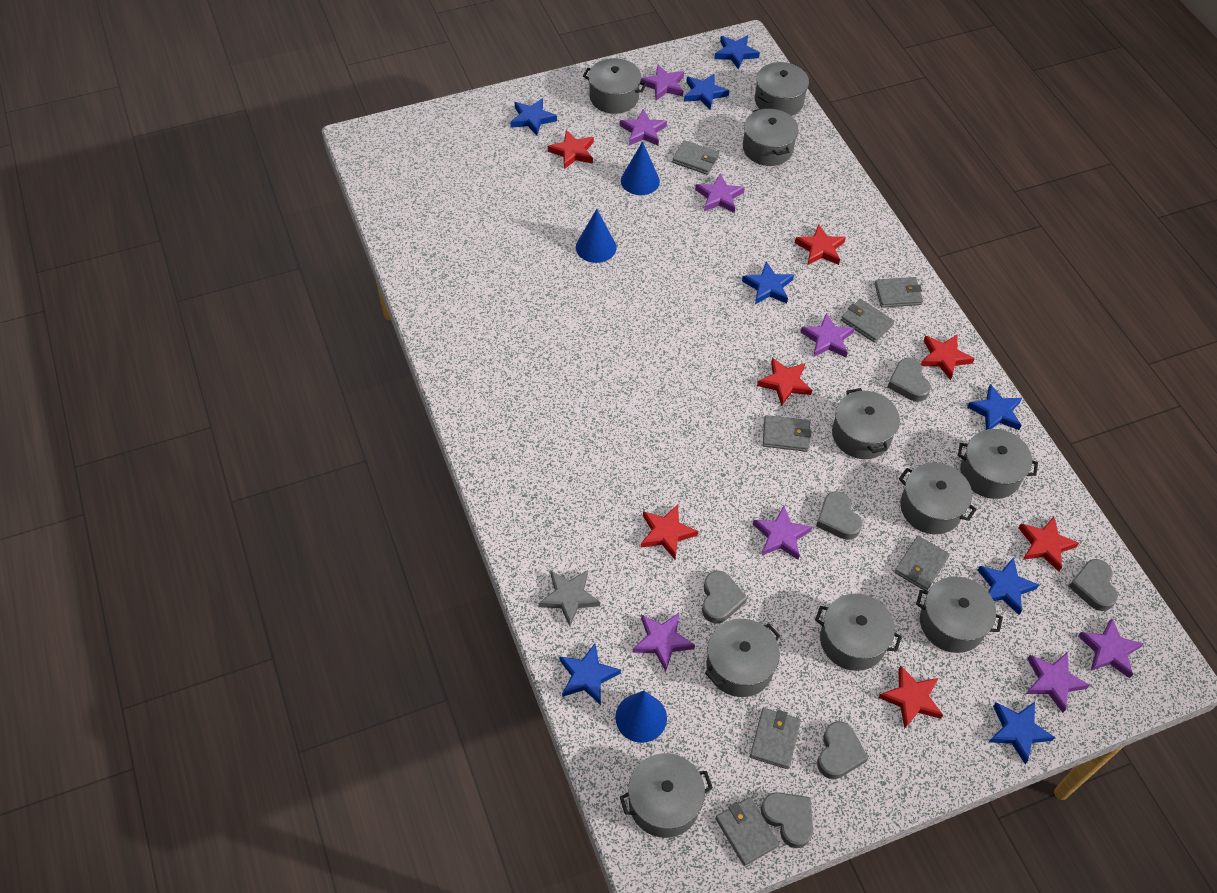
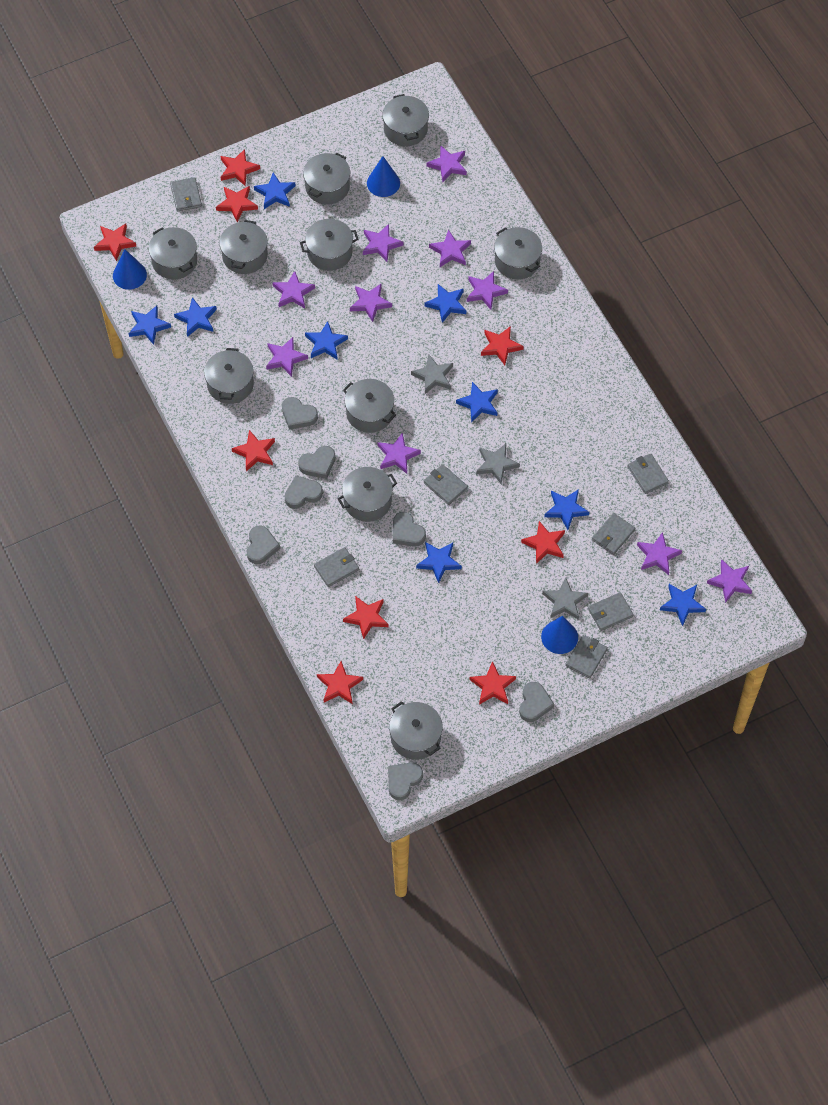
blue star: [511,98,557,135] [559,643,621,705] [684,74,729,110] [714,35,760,70] [742,262,794,304] [967,384,1022,430] [978,557,1039,615] [989,702,1055,764] = 8 -> [129,305,171,345] [174,297,217,337] [254,172,296,209] [305,321,348,360] [416,542,462,583] [424,284,466,323] [456,382,498,423] [544,489,589,530] [660,584,706,626] = 9
grey heart: [702,571,747,624] [761,792,813,848] [816,491,862,540] [817,721,868,779] [887,358,931,402] [1068,559,1118,611] = 6 -> [247,525,280,564] [282,397,318,430] [285,475,323,509] [298,446,336,479] [388,762,423,800] [393,512,426,546] [519,682,554,722] = 7
grey star: [539,570,600,626] = 1 -> [411,354,453,394] [476,444,520,484] [542,578,588,620] = 3
purple star: [620,109,667,146] [633,613,695,671] [640,65,684,100] [695,173,745,213] [753,506,812,560] [800,313,854,357] [1026,652,1090,713] [1078,618,1144,679] = 8 -> [266,337,308,377] [272,271,315,309] [350,284,392,322] [363,224,403,262] [378,433,421,474] [426,145,467,182] [429,229,471,267] [467,271,508,310] [637,532,682,575] [707,559,752,603] = 10
red star: [548,130,594,169] [641,505,698,559] [757,358,812,406] [795,224,846,265] [879,665,943,729] [921,334,975,381] [1019,517,1079,572] = 7 -> [94,223,136,261] [216,186,258,222] [221,149,260,186] [232,430,275,472] [317,661,363,704] [343,596,389,639] [470,661,516,705] [481,326,524,365] [521,521,565,564] = 9

